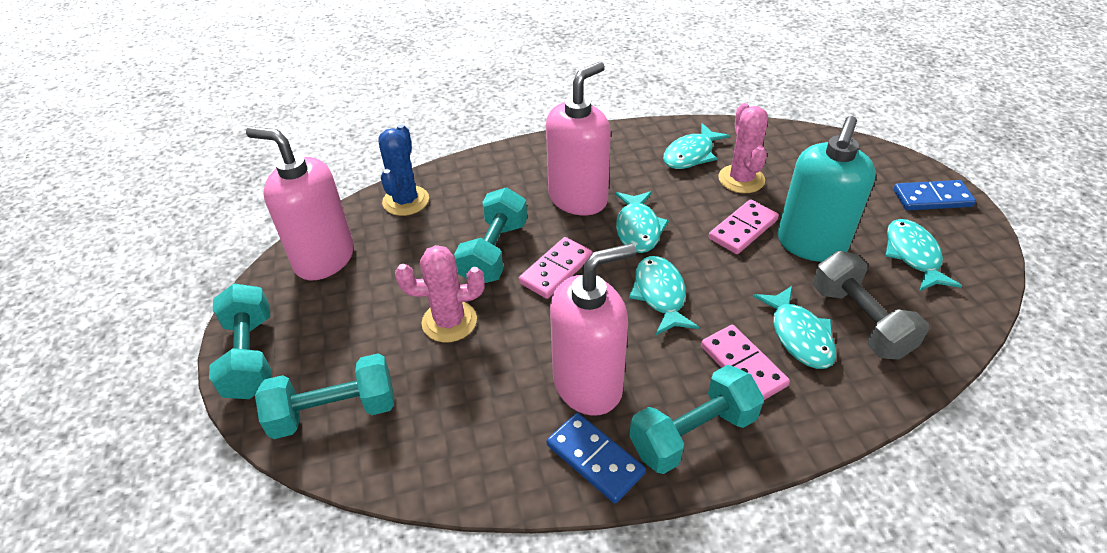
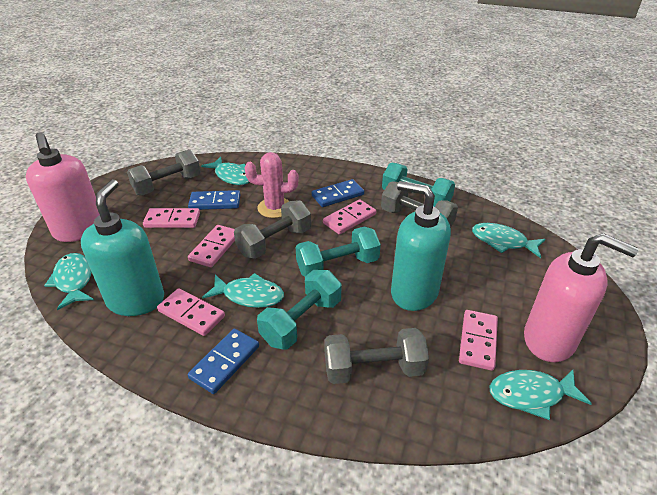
blue cactus: [378,124,429,216] = 1 -> none = 0
blue domino: [546,413,646,503] [893,180,976,210] = 2 -> [188,190,241,210] [188,329,259,394] [312,179,364,207] = 3
grey dumbbell: [813,251,929,359] = 1 -> [127,149,201,196] [234,200,311,259] [324,328,429,384] [381,181,458,228] = 4
pink cactus: [395,245,485,342] [718,103,768,193] = 2 -> [245,152,299,218] = 1
pink domino: [519,237,593,299] [701,325,790,400] [709,199,779,254] = 3 -> [143,208,200,228] [157,288,225,336] [188,225,235,268] [323,199,376,235] [459,310,498,371] = 5
pink soap dispenser: [246,127,354,280] [546,62,611,215] [550,243,637,416] = 3 -> [26,132,100,242] [524,233,639,362] = 2
turquoise dumbbell: [209,284,272,399] [255,353,394,439] [454,188,527,283] [629,365,764,474] = 4 -> [257,270,342,350] [295,227,381,277] [382,163,455,207] = 3
turquoise soap dispenser: [778,116,876,262] = 1 -> [81,179,164,316] [391,181,451,311] = 2

